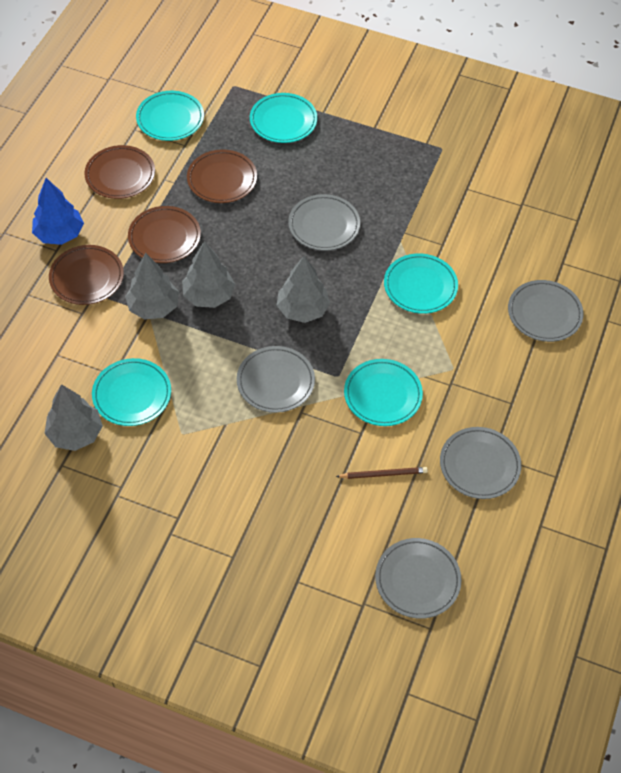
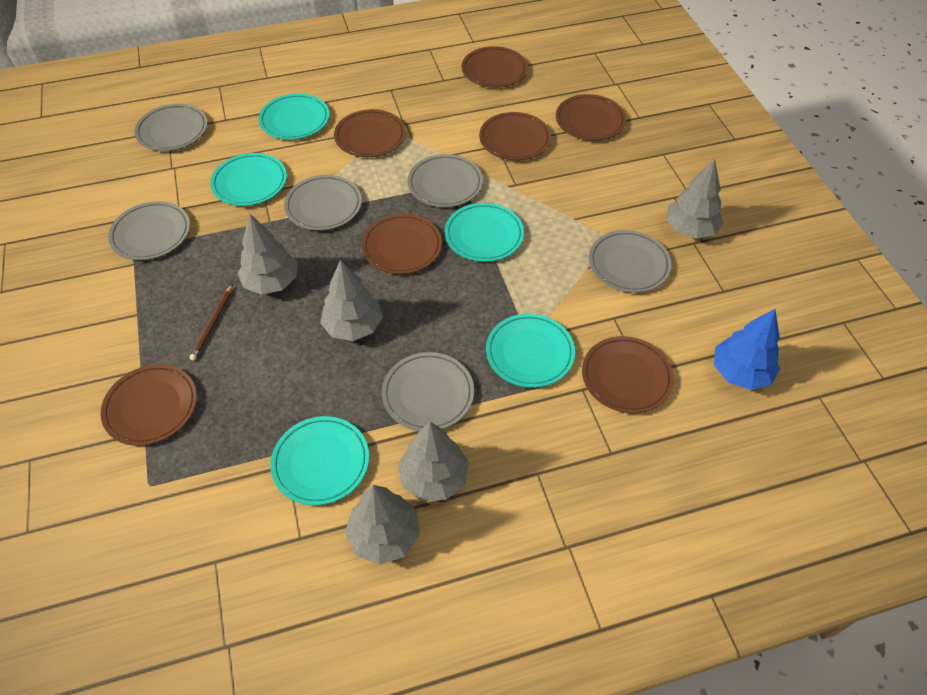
brown plate: [49,245,124,305] [84,145,155,199] [128,206,201,263] [187,149,257,203] = 4 -> [101,364,197,446] [334,109,406,157] [361,214,442,274] [462,46,528,88] [479,112,551,160] [556,94,626,141] [582,336,674,413] = 7
grey plate: [237,346,315,413] [288,194,360,251] [375,538,462,619] [440,427,521,499] [508,280,583,342] = 5 -> [108,201,190,260] [134,104,207,151] [284,175,362,231] [382,352,474,431] [408,154,483,207] [589,230,672,293] = 6
grey tree: [45,384,103,451] [125,253,179,320] [182,241,235,308] [277,256,330,323] = 4 -> [237,214,297,295] [320,260,383,341] [345,485,420,565] [398,422,469,501] [666,159,723,239] = 5

